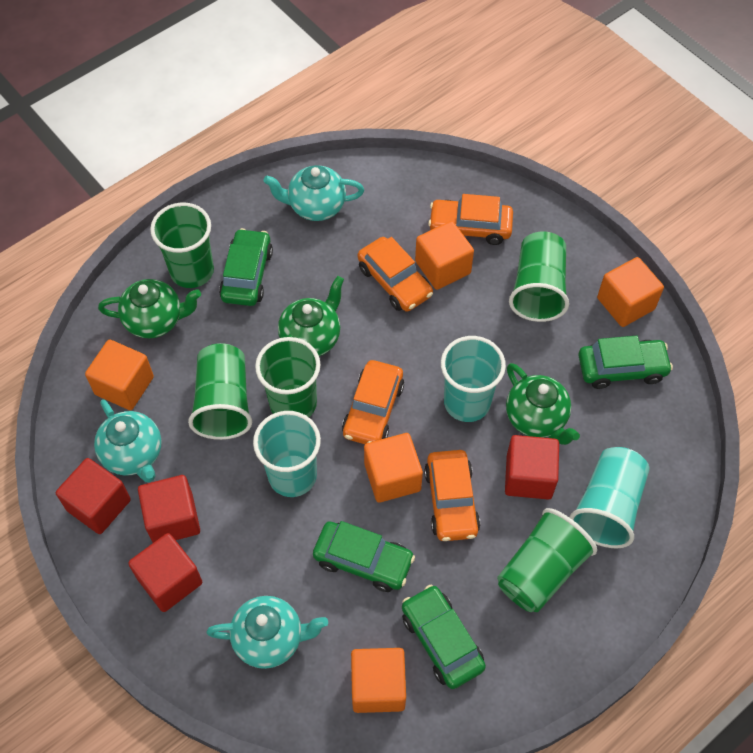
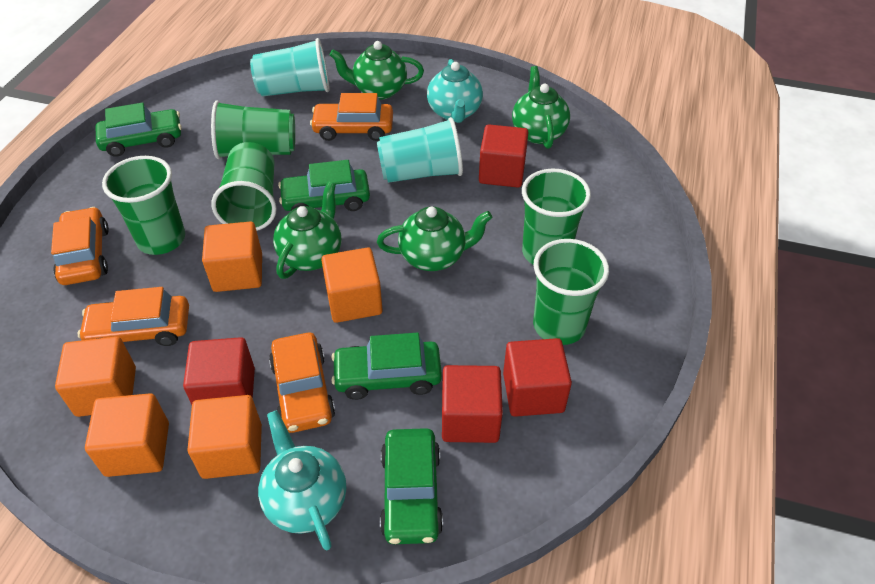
green teapot: [98,279,201,338] [278,276,344,356] [506,363,580,445] = 3 -> [273,181,341,279] [329,41,424,100] [377,207,492,271] [512,66,570,149] = 4
turquoise cup: [253,411,321,497] [441,336,506,422] [569,447,649,548] = 3 -> [250,38,329,97] [377,117,463,183] = 2
turquoise teapot: [94,399,161,482] [207,596,328,669] [263,165,364,221] = 3 -> [258,410,346,550] [427,59,483,123] = 2

